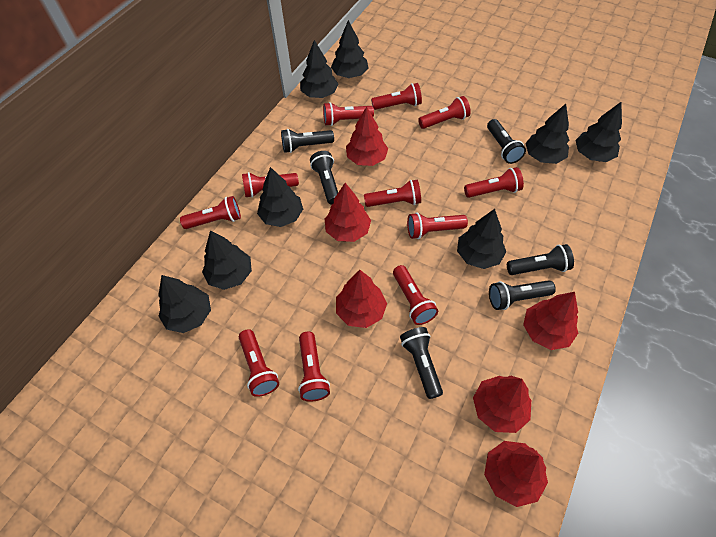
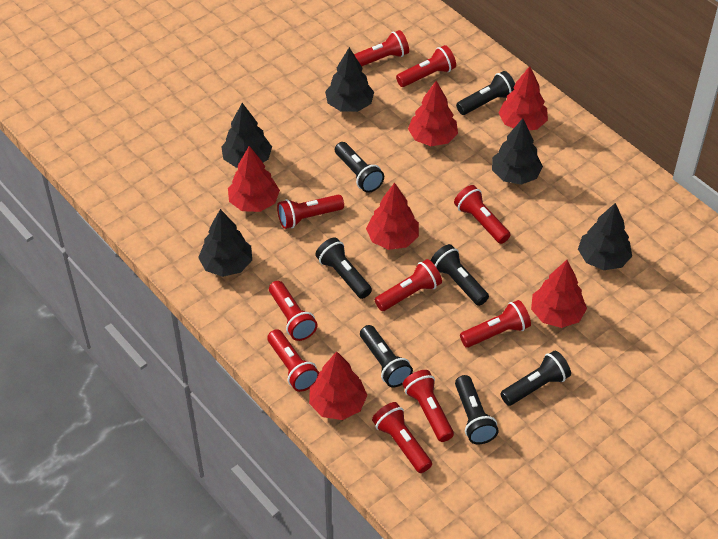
black flashlight: [281,129,334,153] [310,151,338,204] [400,327,443,399] [487,119,526,164] [489,280,556,310] [507,244,574,275] = 6 -> [315,237,372,299] [335,142,384,193] [360,325,413,387] [431,244,489,306] [455,375,499,444] [456,71,515,115] [500,351,571,406] = 7
black tree: [158,275,211,333] [202,230,252,290] [257,167,303,227] [300,40,338,98] [331,20,368,78] [457,209,506,269] [525,104,569,164] [575,102,622,162] = 8 -> [198,209,252,277] [221,103,272,168] [325,47,374,112] [492,118,543,185] [578,203,632,270] = 5
red flashlight: [180,196,241,229] [239,329,279,397] [242,172,299,198] [298,332,330,402] [323,102,374,126] [364,180,421,207] [371,83,422,110] [393,265,438,325] [407,212,468,239] [418,96,471,129] [464,167,524,198] = 11 -> [267,329,319,392] [269,281,318,341] [277,195,344,229] [354,30,409,66] [372,402,432,473] [375,259,442,311] [396,45,456,87] [403,370,454,442] [454,185,510,244] [460,300,531,348] = 10

